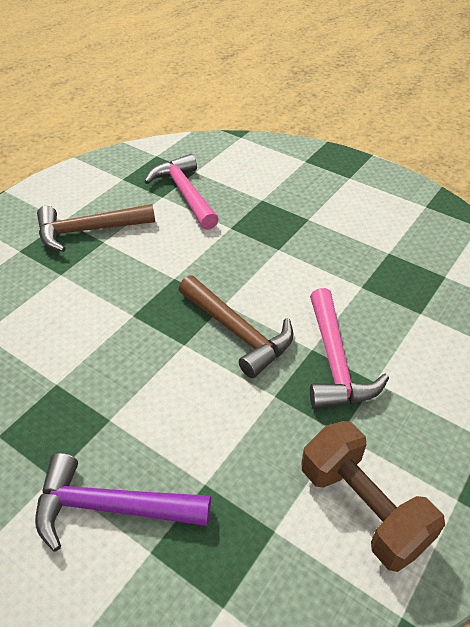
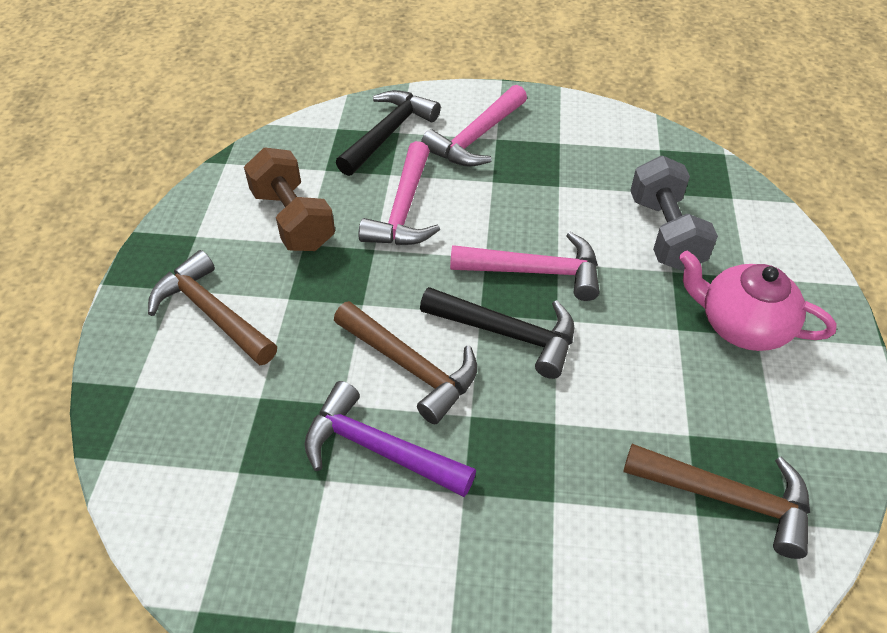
black hammer: none = 0 -> [336,90,441,176] [420,287,574,379] = 2
brown hammer: [37,204,155,252] [178,275,293,378] = 2 -> [148,250,277,365] [334,301,477,424] [623,444,810,559] = 3
grey dumbbell: none = 0 -> [630,156,718,271] = 1
pink hammer: [144,154,219,230] [310,288,389,409] = 2 -> [358,141,440,245] [421,85,527,167] [450,232,599,301] = 3
pink teapot: none = 0 -> [679,250,837,351] = 1

